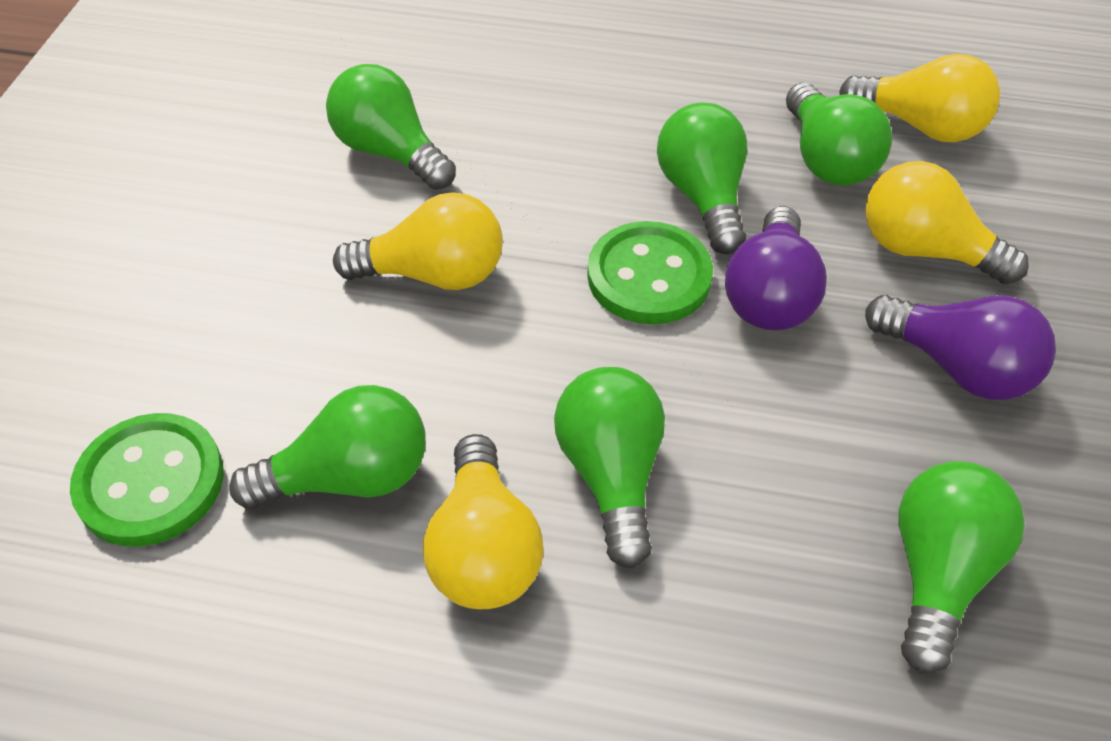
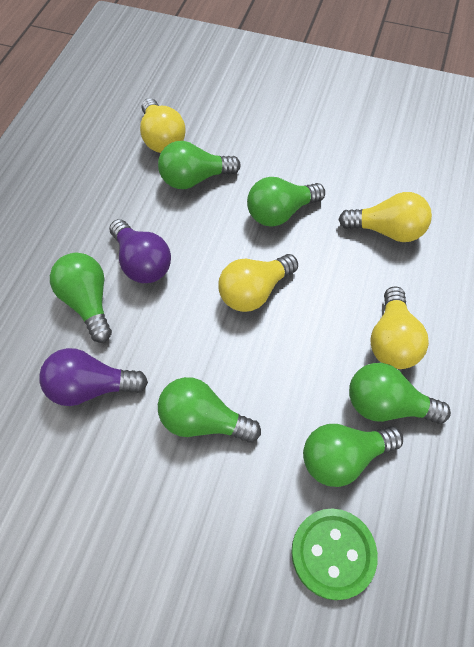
green button: [70,413,224,546] [587,221,713,324] = 2 -> [291,508,378,600] = 1

